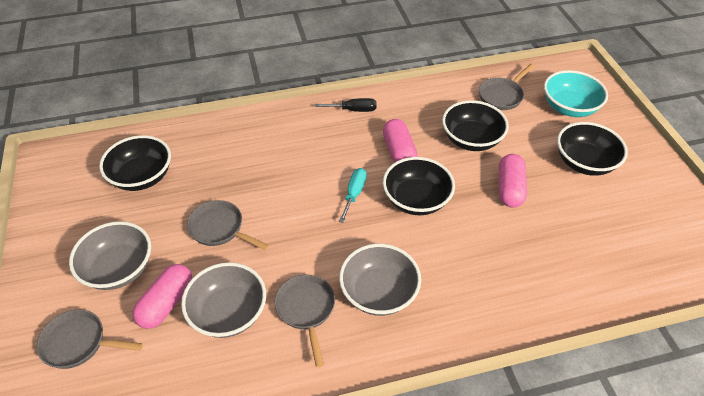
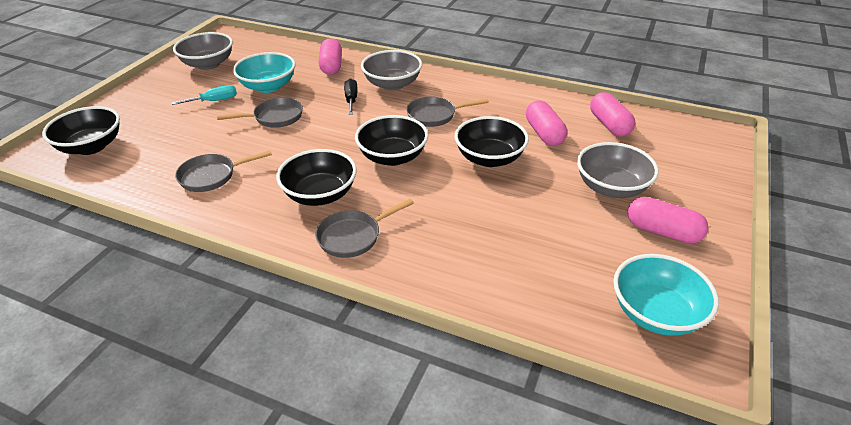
pink capsule: [132,264,192,329] [383,119,417,163] [499,154,527,208] = 3 -> [319,38,342,75] [526,101,567,146] [590,92,635,136] [627,197,708,244] = 4
turquoise bowl: [544,70,608,117] = 1 -> [233,52,296,93] [613,254,719,336] = 2

